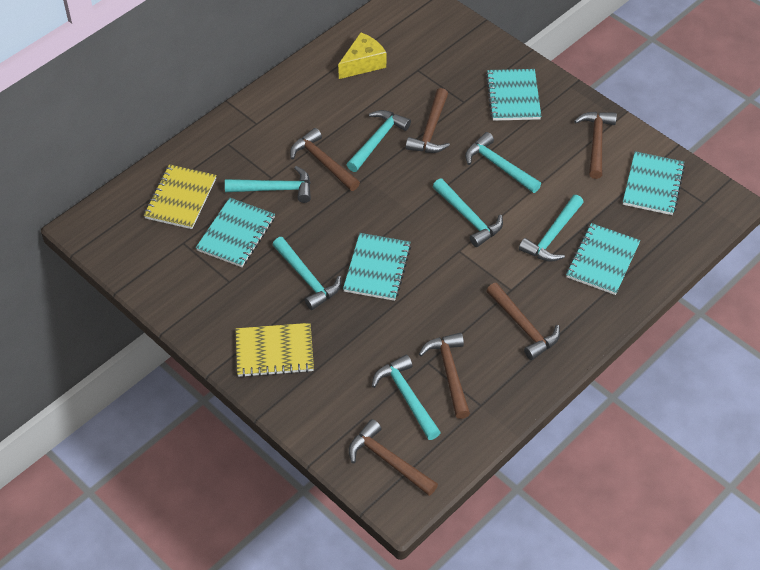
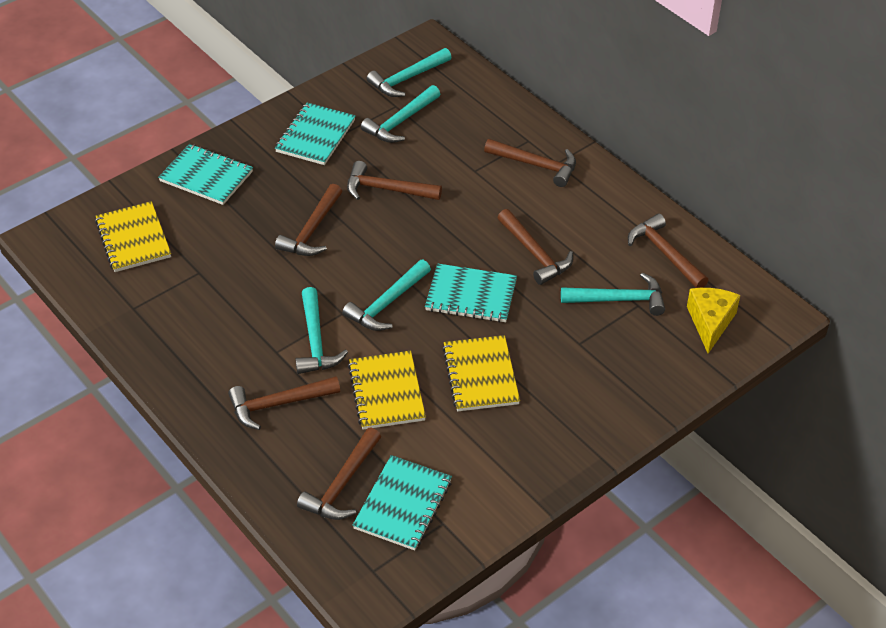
brown hammer: [290,128,360,191] [349,419,438,496] [406,88,450,153] [419,333,470,419] [486,283,560,360] [574,112,617,179] = 6 -> [228,376,340,430] [275,184,342,256] [297,428,381,520] [347,161,442,200] [484,139,576,187] [497,209,573,285] [628,214,709,288] = 7
turquoise hammer: [225,166,311,203] [273,237,341,310] [347,110,411,172] [372,355,441,440] [433,178,503,247] [465,132,541,193] [519,195,584,262] = 7 -> [295,287,348,374] [342,260,431,331] [361,85,440,143] [366,48,452,97] [561,273,665,316] = 5
turquoise notebook: [196,198,275,267] [343,233,411,301] [486,69,541,121] [566,223,641,295] [623,151,685,215] = 5 -> [158,144,253,205] [275,102,355,165] [353,455,452,551] [425,264,517,323] = 4
yellow notebook: [144,164,216,229] [235,323,314,378] = 2 -> [95,201,171,272] [348,351,426,430] [442,335,520,411] = 3

